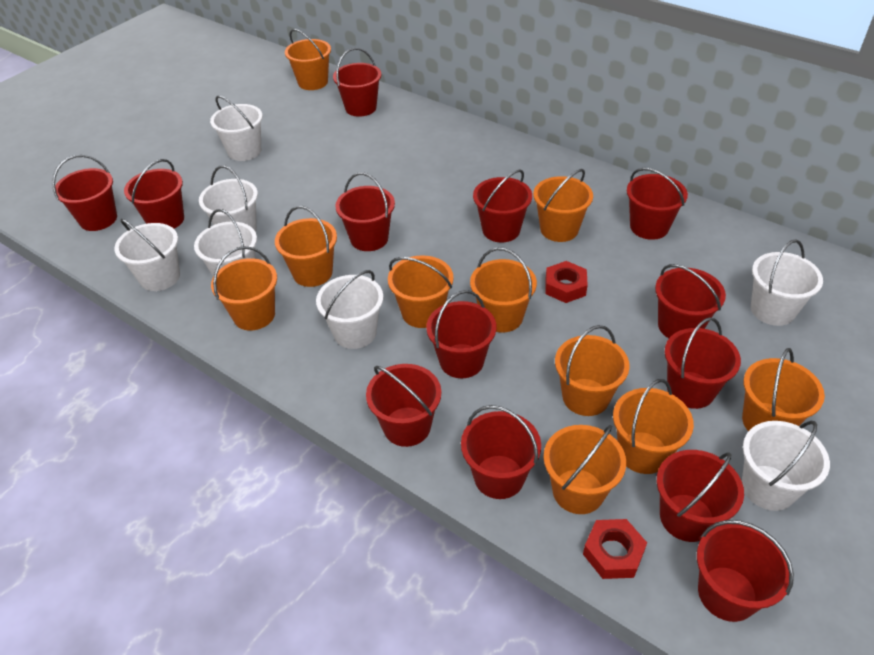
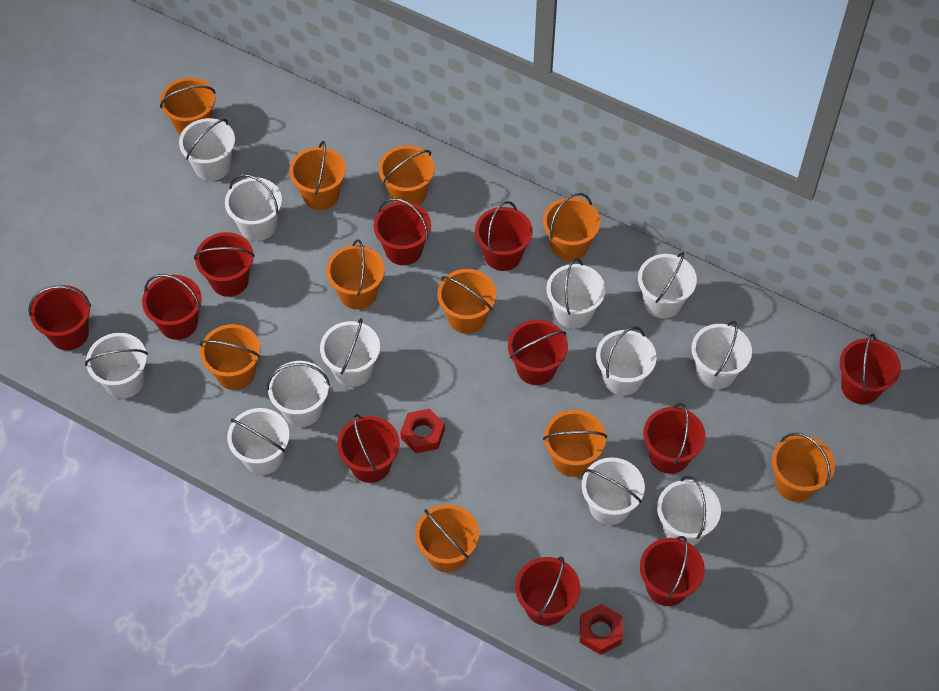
red bucket: [52,155,117,231] [124,159,184,229] [333,48,381,117] [335,172,395,251] [366,364,441,447] [426,290,496,378] [461,405,541,499] [473,169,532,242] [627,168,688,240] [655,264,726,338] [657,450,744,542] [665,317,741,409] [697,520,794,622] = 13 -> [28,285,91,350] [142,274,202,340] [194,232,255,297] [337,414,400,483] [374,198,431,265] [475,201,533,271] [508,320,568,385] [515,556,580,626] [640,536,705,606] [643,403,706,474] [840,334,901,404] = 11
white bucket: [114,219,180,291] [194,209,257,277] [199,165,258,232] [210,96,263,161] [316,270,383,349] [742,421,830,511] [751,239,823,326] = 7 -> [85,333,148,399] [179,118,235,181] [225,174,282,241] [227,408,290,475] [267,361,330,427] [320,318,380,387] [546,258,605,329] [582,457,645,525] [596,326,657,396] [638,252,697,318] [657,476,721,546] [691,321,752,389] = 12

